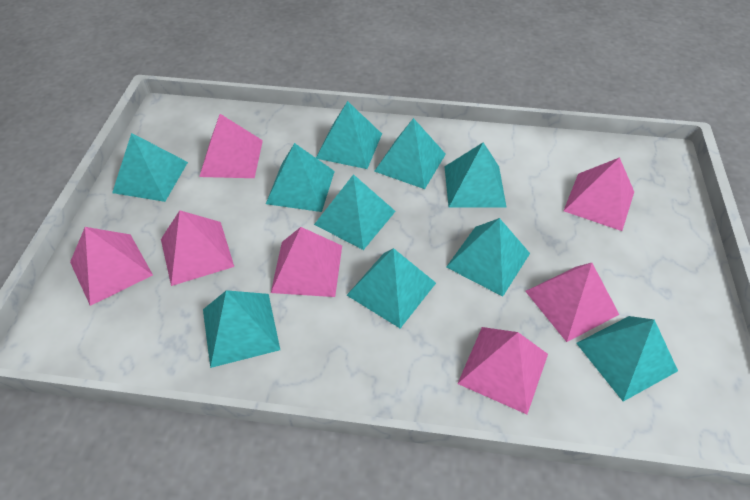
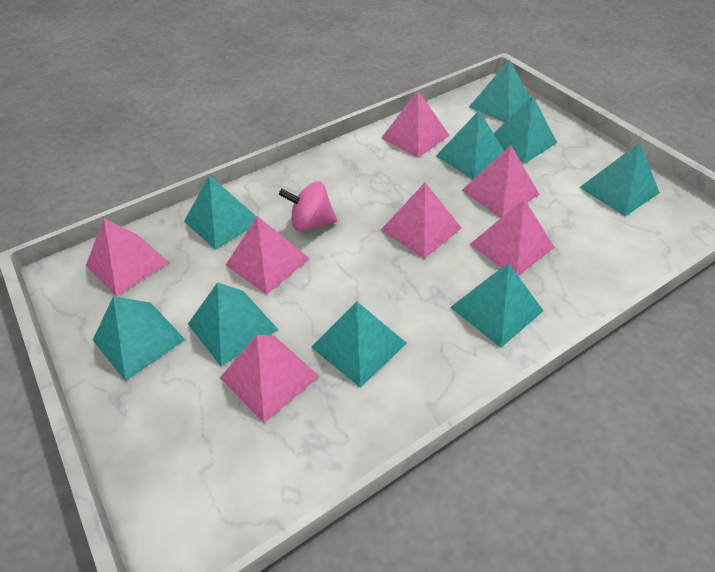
pink spinning top: none = 0 -> [279,181,337,231] = 1
turquoise pyramid: [112,133,188,202] [203,290,280,368] [266,143,335,212] [314,174,396,250] [316,101,382,169] [347,248,436,328] [374,118,446,189] [444,142,507,208] [446,218,530,297] [576,316,678,402] = 10 -> [93,296,185,381] [184,175,257,250] [188,282,279,366] [311,301,407,388] [436,110,504,179] [450,264,543,347] [469,59,530,122] [494,95,557,163] [579,142,660,216] = 9

